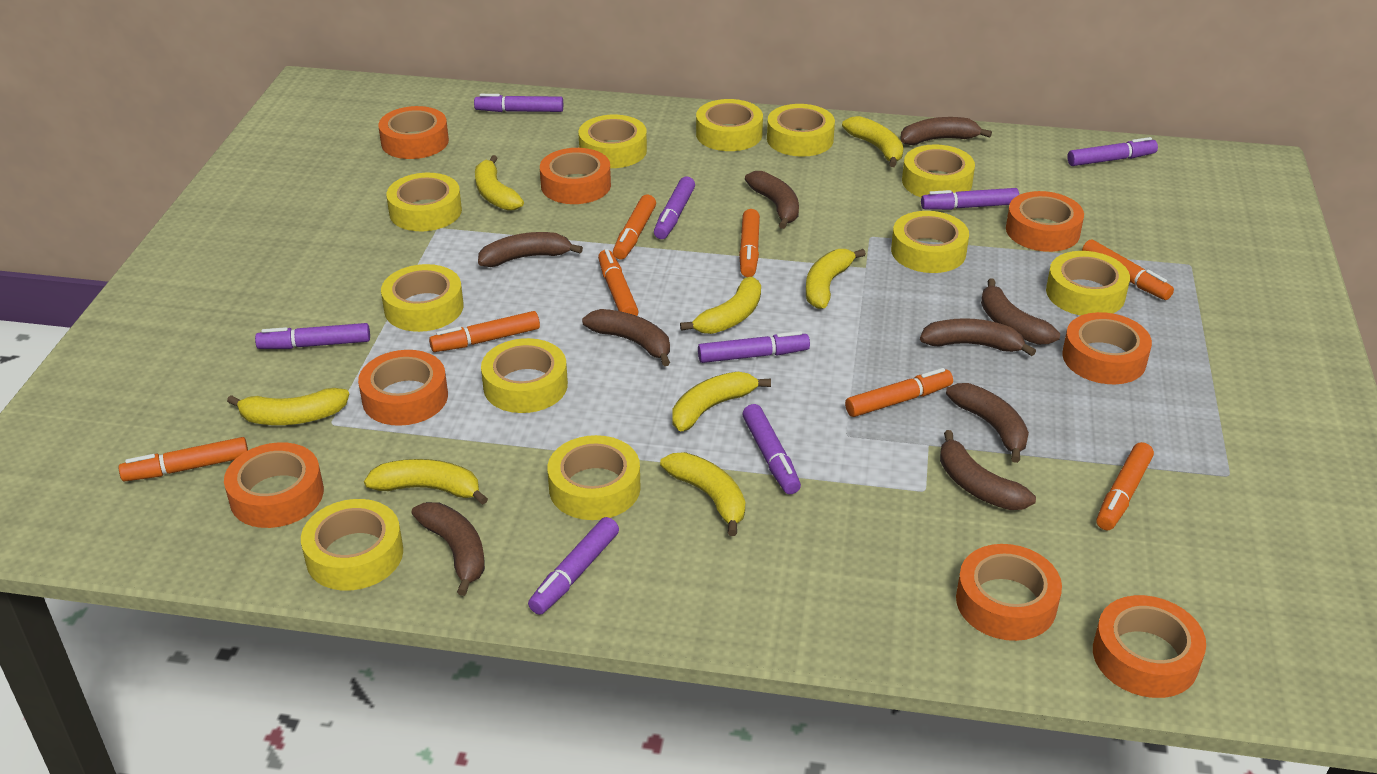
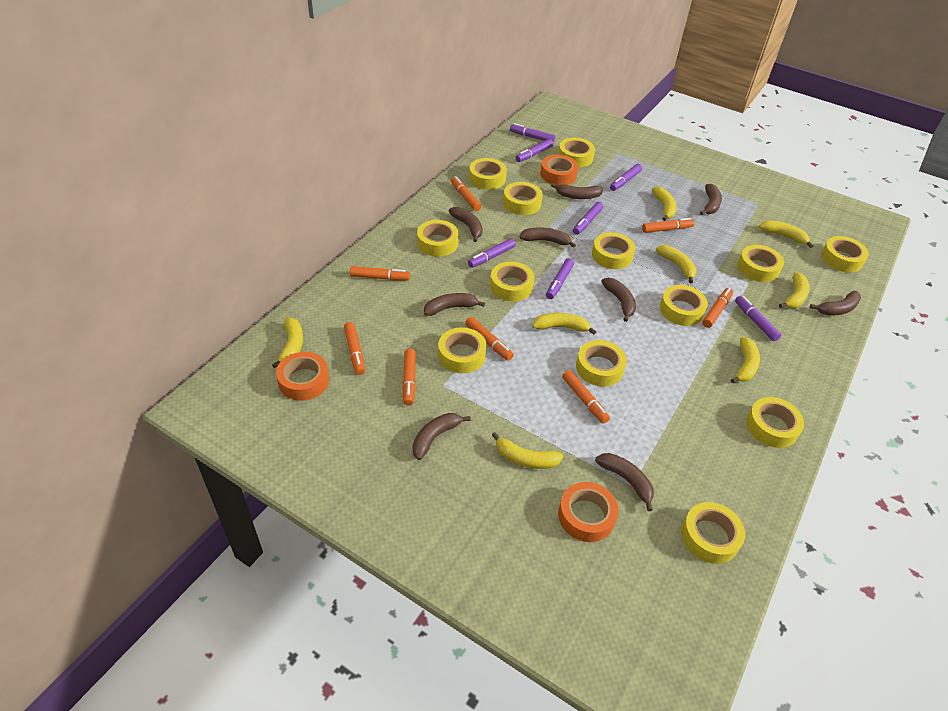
orange tape: [224,442,324,528] [358,350,448,426] [378,106,449,159] [540,148,611,204] [956,544,1062,641] [1006,191,1084,252] [1062,312,1152,384] [1093,595,1206,698] = 8 -> [276,352,329,401] [540,155,578,185] [558,482,618,542] = 3
purple marker: [255,323,370,349] [474,94,563,112] [528,517,619,615] [654,177,695,239] [698,331,810,363] [742,404,801,494] [921,188,1019,210] [1067,137,1158,166] = 8 -> [468,238,516,268] [510,123,555,143] [516,139,553,162] [546,258,574,299] [573,202,603,235] [610,164,642,191] [735,295,781,341] = 7
yellow tape: [301,499,403,590] [381,264,463,332] [386,173,462,231] [481,338,568,413] [547,435,641,520] [578,115,647,168] [696,99,763,151] [767,104,835,157] [891,211,969,273] [902,144,975,197] [1046,251,1130,316] = 11 -> [417,220,459,257] [438,327,487,373] [469,158,507,190] [490,262,535,302] [503,182,543,215] [558,138,595,167] [576,340,627,386] [592,232,636,269] [660,285,708,326] [681,502,745,564] [737,245,784,282] [746,397,804,448] [821,236,869,272] = 13

